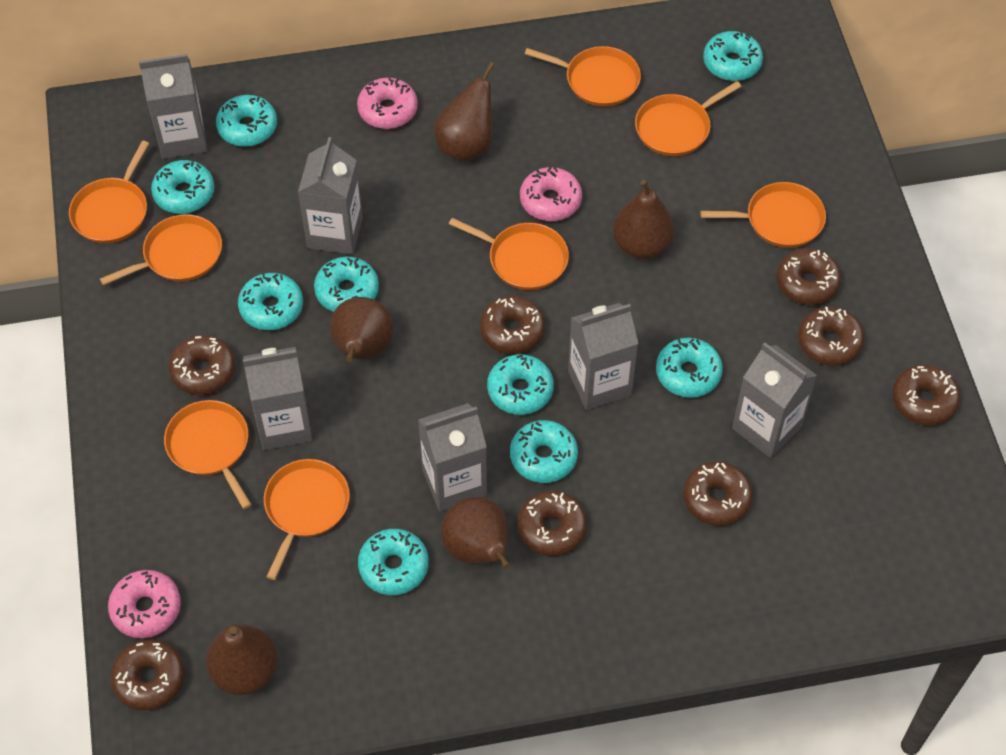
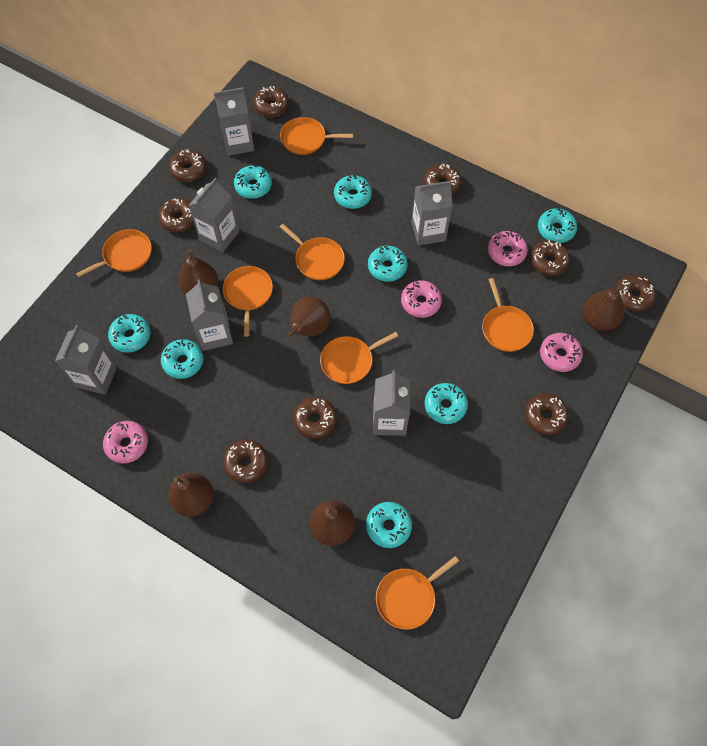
brown donut: [110,639,185,711] [168,335,235,395] [480,295,545,354] [517,491,587,556] [683,462,753,526] [776,248,842,305] [798,307,864,366] [892,365,960,426] = 8 -> [158,198,194,233] [169,149,206,182] [223,440,268,483] [253,86,289,117] [293,397,337,439] [423,164,461,195] [524,393,569,435] [530,240,570,276] [615,275,656,312] = 9
orange pan: [69,141,149,243] [100,214,222,285] [164,400,252,509] [264,459,350,580] [449,218,569,290] [525,46,641,107] [635,81,742,156] [700,182,826,248] = 8 -> [76,229,152,277] [223,266,273,337] [280,117,353,155] [280,224,345,280] [320,332,398,384] [376,556,459,630] [482,278,534,352] = 7
pink donut: [108,570,181,638] [357,78,418,129] [520,167,582,221] = 3 -> [103,421,148,464] [401,280,442,318] [488,231,528,266] [540,333,583,372] = 4
turquoise donut: [151,160,214,214] [216,95,277,147] [238,273,303,330] [314,257,379,312] [358,529,429,595] [487,354,554,415] [510,420,578,483] [656,338,723,398] [703,31,763,81] = 9 -> [108,314,150,353] [161,339,203,379] [234,165,272,199] [334,175,372,209] [366,502,412,548] [368,246,408,282] [424,383,468,424] [538,208,577,243] = 8

